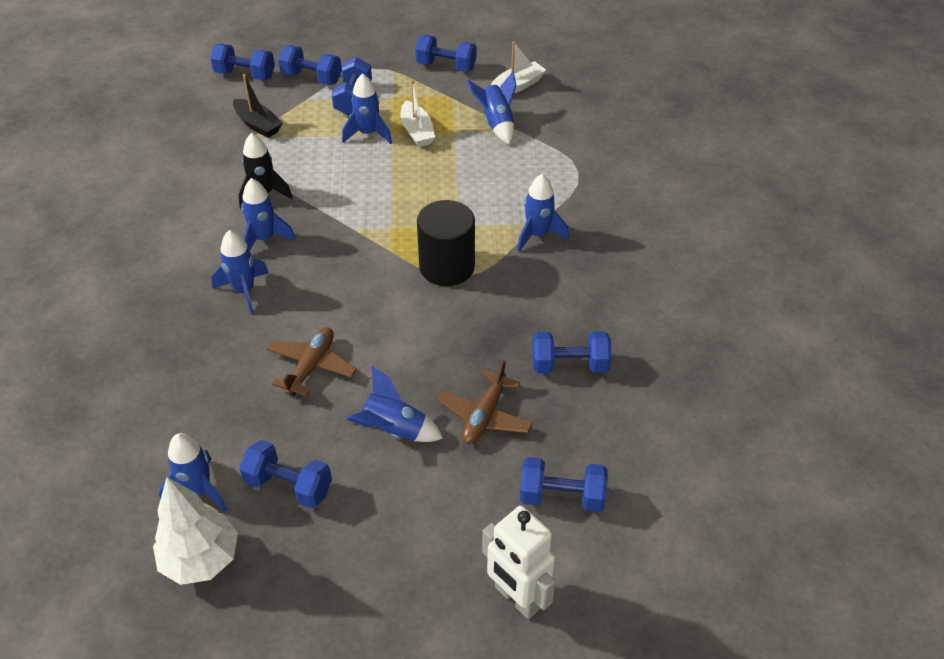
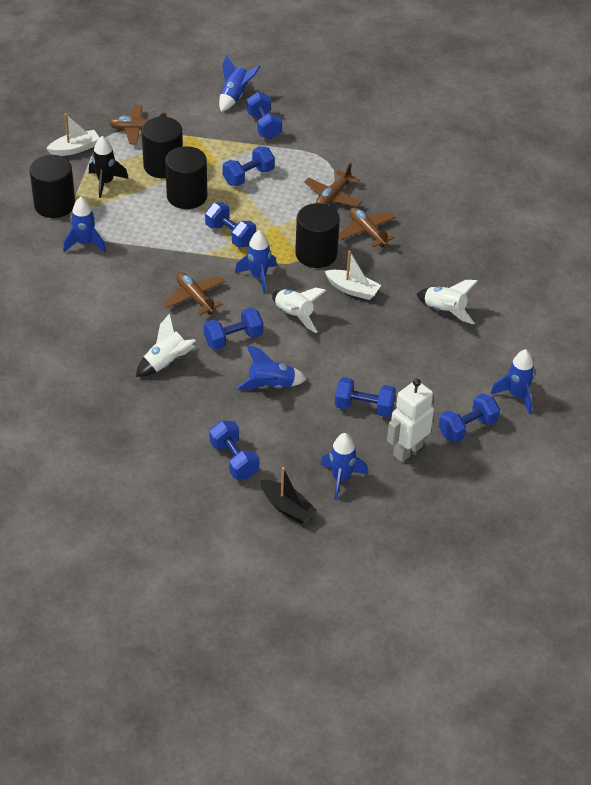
black cylinder: [417,200,475,286] = 1 -> [29,155,75,218] [141,117,183,178] [165,146,207,209] [295,203,340,268] = 4
blue rocket: [159,433,227,512] [212,230,269,314] [241,178,296,250] [342,73,392,144] [346,366,443,442] [467,71,517,145] [517,174,569,252] = 7 -> [63,197,106,253] [219,55,261,112] [235,230,277,294] [236,345,307,390] [320,433,368,500] [490,349,535,414] = 6
brown plane: [266,327,357,396] [436,360,533,444] = 2 -> [109,105,167,145] [163,272,225,315] [304,163,362,207] [339,207,396,248] = 4
white rocket: none = 0 -> [136,313,196,377] [272,288,326,333] [416,280,478,324] = 3
white tree: [153,477,238,585] = 1 -> none = 0

